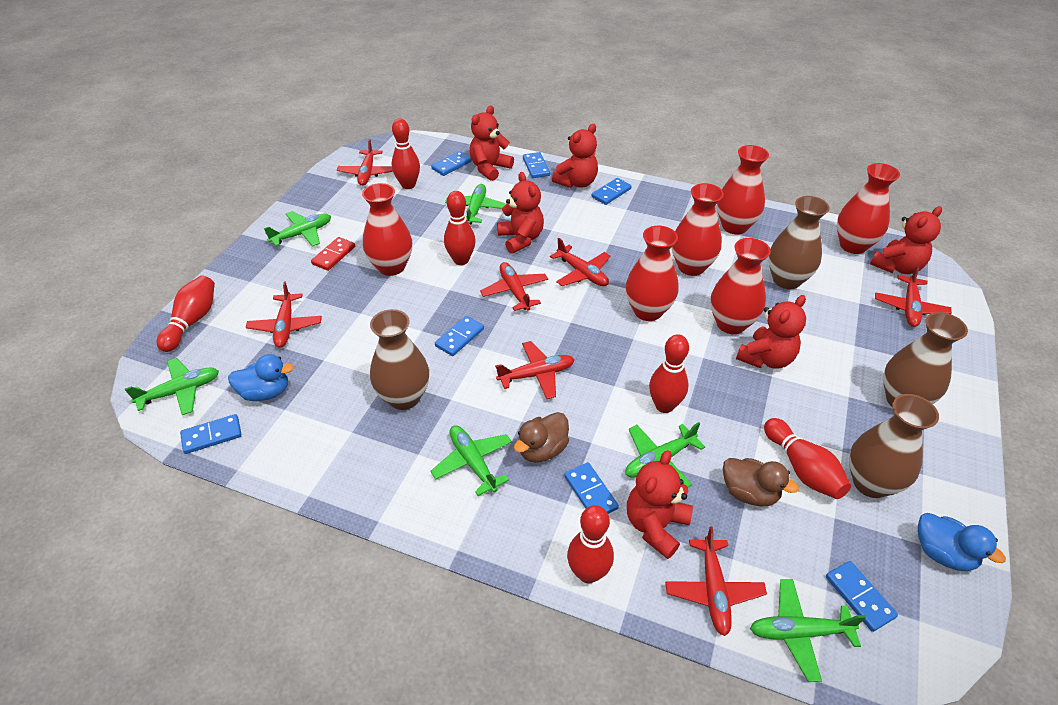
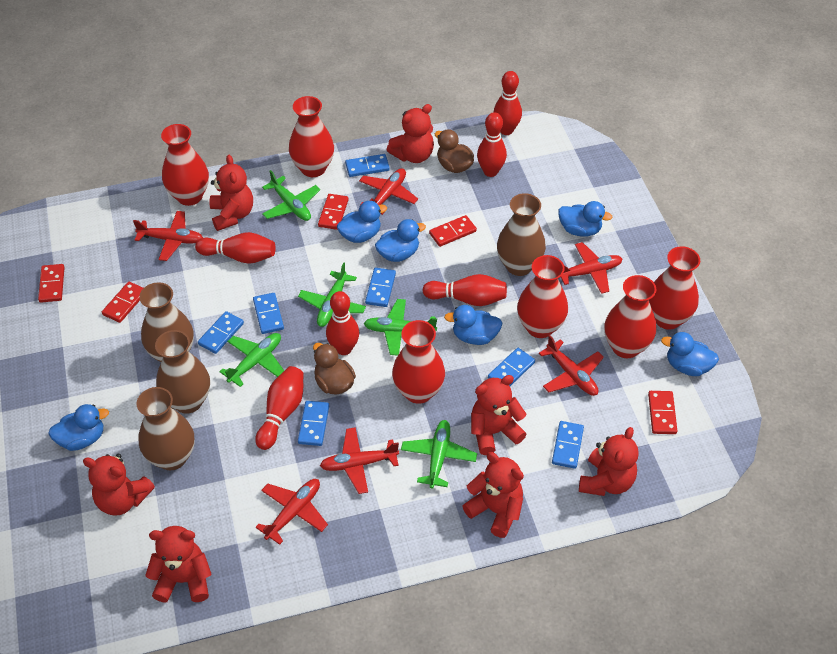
blue duck: [228,354,294,401] [918,513,1006,571] = 2 -> [48,404,109,451] [337,201,387,243] [375,219,426,262] [444,305,503,345] [558,201,612,237] [661,332,719,376] = 6
green plane: [125,358,219,415] [264,211,331,247] [430,425,512,496] [445,184,506,225] [625,422,705,487] [750,579,866,682] = 6 -> [219,333,284,387] [262,170,320,221] [298,262,366,327] [364,299,437,356] [401,420,477,489] = 5
red domino: [311,237,355,271] = 1 -> [38,264,65,303] [102,282,143,323] [318,194,349,230] [429,215,477,247] [648,391,677,434] = 5
red plane: [246,281,322,348] [337,139,393,186] [480,262,548,311] [495,341,575,399] [550,238,611,286] [665,526,767,636] [875,265,952,327] = 7 -> [133,211,203,261] [255,479,328,545] [320,427,399,494] [359,168,418,215] [539,335,604,396] [561,242,622,294] = 6
red teddy bear: [470,105,514,181] [497,172,544,254] [552,124,598,188] [627,450,693,559] [736,295,806,369] [870,206,942,274] = 6 -> [83,454,155,516] [145,526,211,602] [209,155,253,231] [387,104,434,163] [462,452,524,538] [471,375,527,455] [579,427,639,496] = 7

